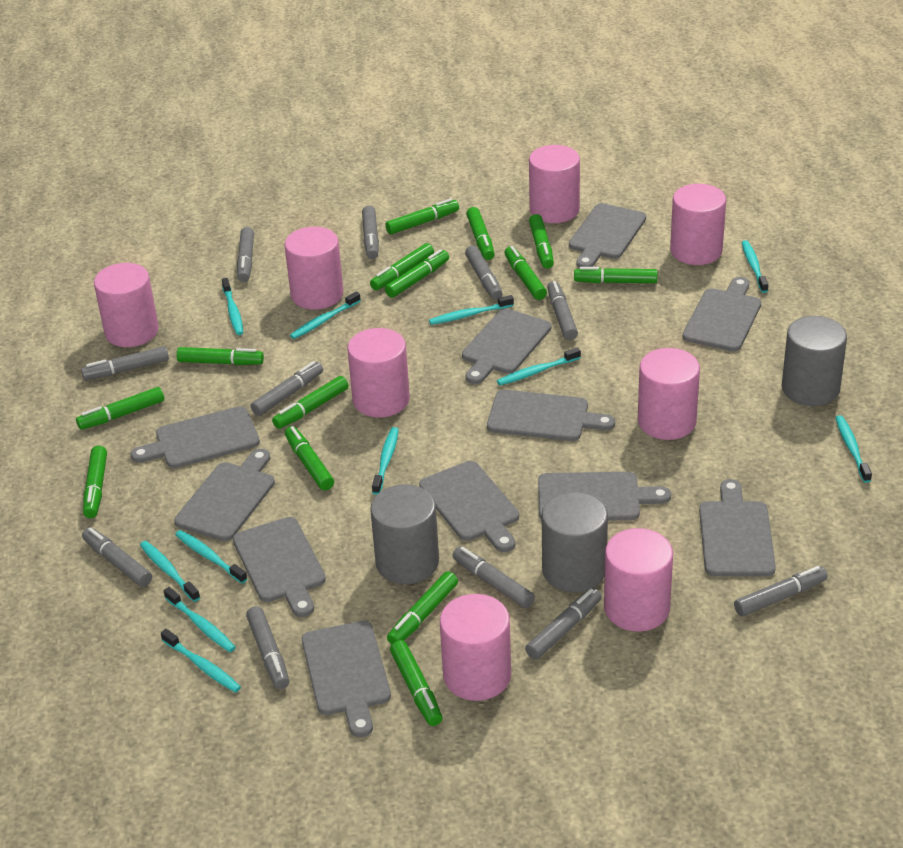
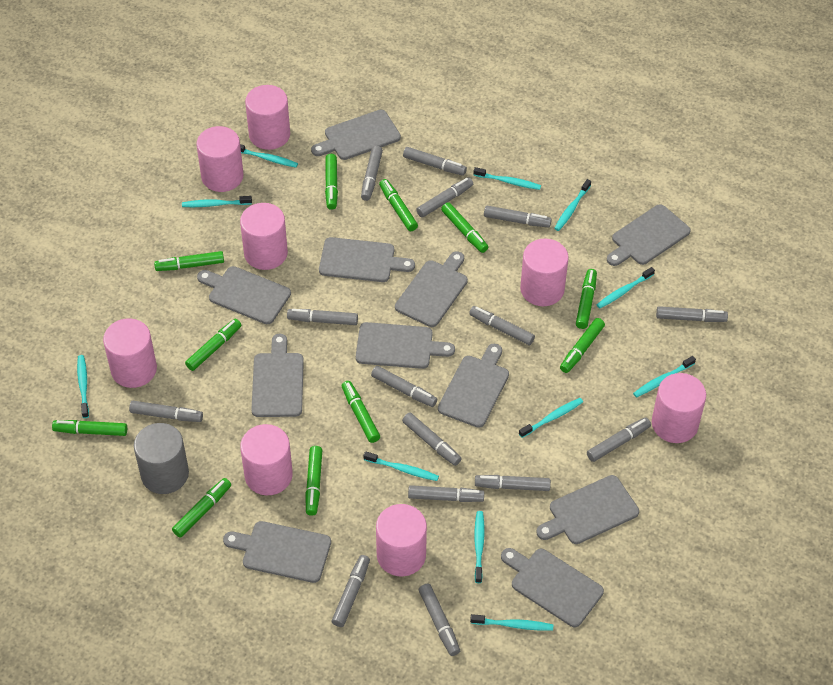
green marker: [76,387,164,430] [83,446,107,518] [176,347,264,365] [272,376,348,429] [285,426,334,490] [370,243,434,290] [385,198,459,234] [385,249,449,298] [387,571,458,645] [390,640,443,726] [466,207,495,260] [504,246,547,300] [529,214,554,269] [574,267,657,283] = 14 -> [52,420,127,436] [154,251,224,271] [172,478,231,538] [185,319,241,371] [305,446,322,516] [325,154,338,210] [341,381,380,443] [379,179,418,231] [441,202,488,253] [560,318,605,373] [576,269,597,329] = 11
grey cylinder: [370,485,439,584] [542,492,608,593] [782,316,847,406] = 3 -> [134,423,189,494] = 1
grey marker: [81,346,169,380] [82,527,152,587] [237,227,254,282] [246,606,289,689] [251,361,323,416] [362,206,379,259] [452,547,535,608] [465,246,503,300] [525,588,602,660] [547,281,578,340] [734,566,828,617] = 11 -> [129,401,203,422] [287,309,358,325] [332,555,370,627] [361,146,383,201] [371,366,437,407] [402,412,461,466] [403,147,467,176] [408,485,484,502] [416,177,473,218] [418,583,460,656] [469,306,535,345] [475,475,551,491] [484,206,552,227] [587,417,651,462] [656,306,728,322] = 15

